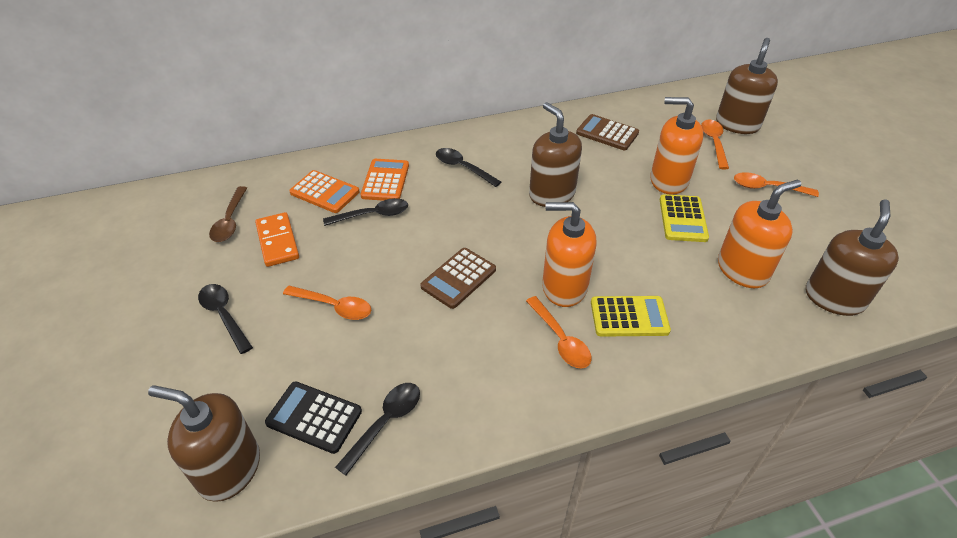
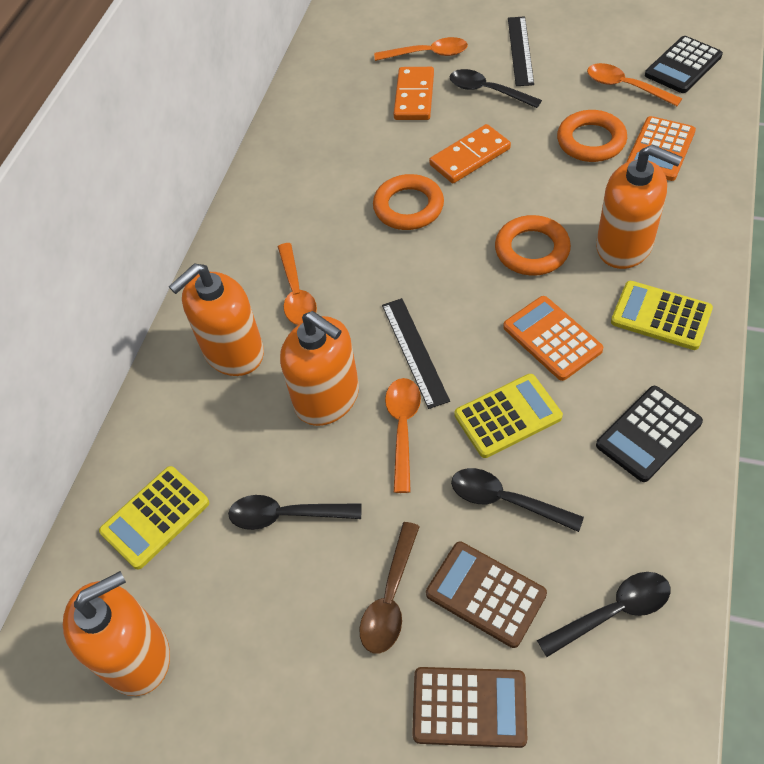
black calculator: [265,381,362,454] = 1 -> [596,386,703,482] [645,36,723,93] = 2
black ruler: none = 0 -> [382,298,450,409] [508,16,534,86] = 2
brown soap dispenser: [148,385,260,502] [529,102,582,207] [716,38,778,134] [806,199,899,316] = 4 -> none = 0
orange domino: [255,212,299,267] = 1 -> [394,67,434,120] [429,124,511,183] = 2
orange ring: none = 0 -> [373,174,444,230] [495,215,571,276] [557,110,627,162] = 3
orange soap dispenser: [542,202,597,307] [650,97,704,195] [718,180,801,288] = 3 -> [63,571,170,696] [169,264,264,376] [280,311,359,426] [596,145,683,269] = 4
yellow calculator: [591,296,671,337] [660,194,709,242] = 2 -> [99,466,209,570] [455,374,563,458] [611,281,713,350] = 3

